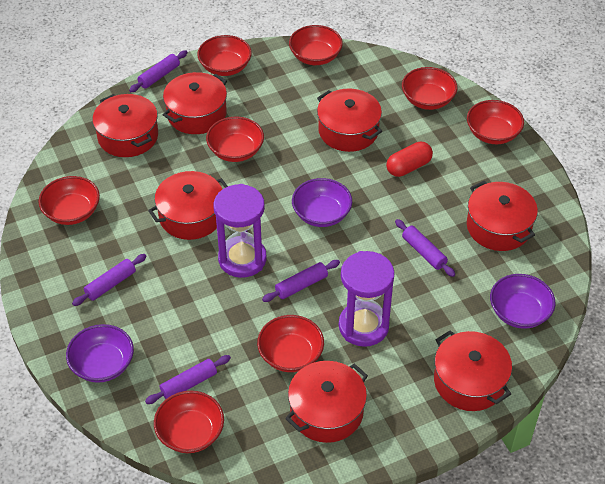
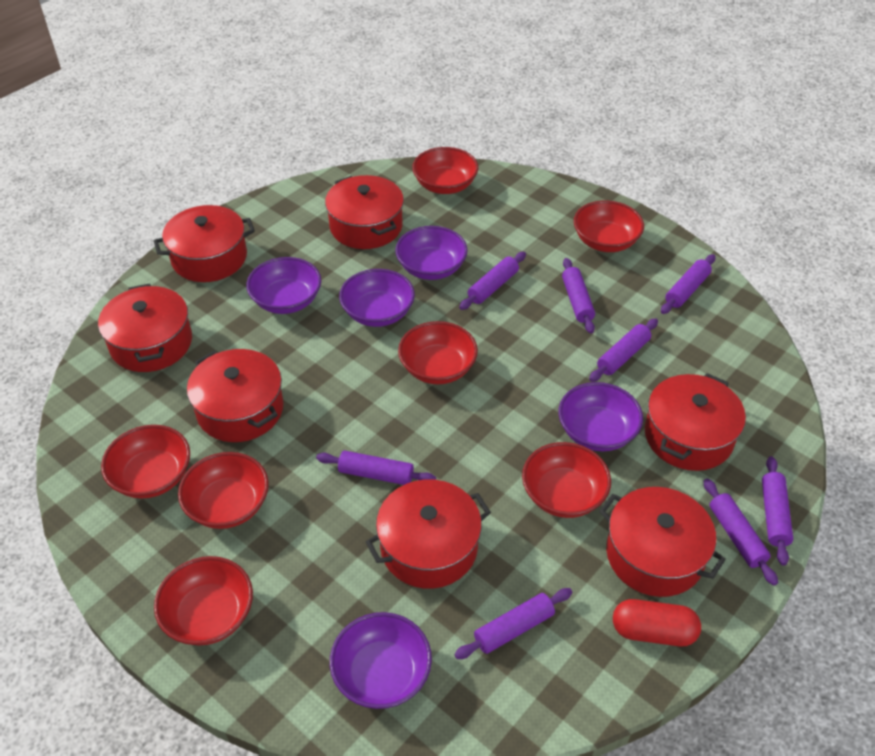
purple bowl: [66,324,134,383] [292,178,352,227] [490,274,555,329] = 3 -> [246,257,321,314] [330,612,432,709] [339,269,415,327] [395,226,468,280] [558,382,643,451] = 5
purple hourglass: [214,184,267,278] [339,251,395,347] = 2 -> none = 0
purple rolling pin: [72,254,147,306] [129,50,188,92] [145,355,231,404] [262,260,340,302] [395,219,455,277] = 5 -> [316,451,436,485] [454,588,572,659] [459,252,526,310] [562,258,595,333] [589,318,658,382] [661,254,715,314] [704,479,778,585] [762,456,793,566] = 8
red bowl: [39,176,100,225] [154,391,224,453] [197,35,252,76] [206,117,264,162] [257,315,324,372] [289,25,343,65] [402,67,457,110] [467,100,524,144] = 8 -> [101,425,190,499] [154,556,253,646] [178,452,269,529] [398,321,478,384] [412,147,478,194] [522,442,611,518] [574,200,644,252] = 7

